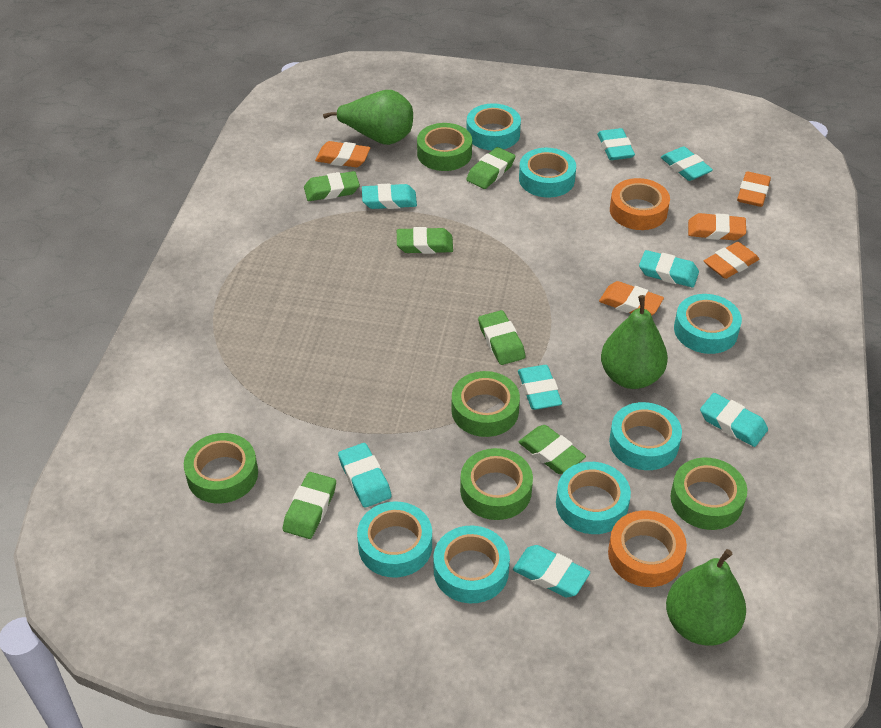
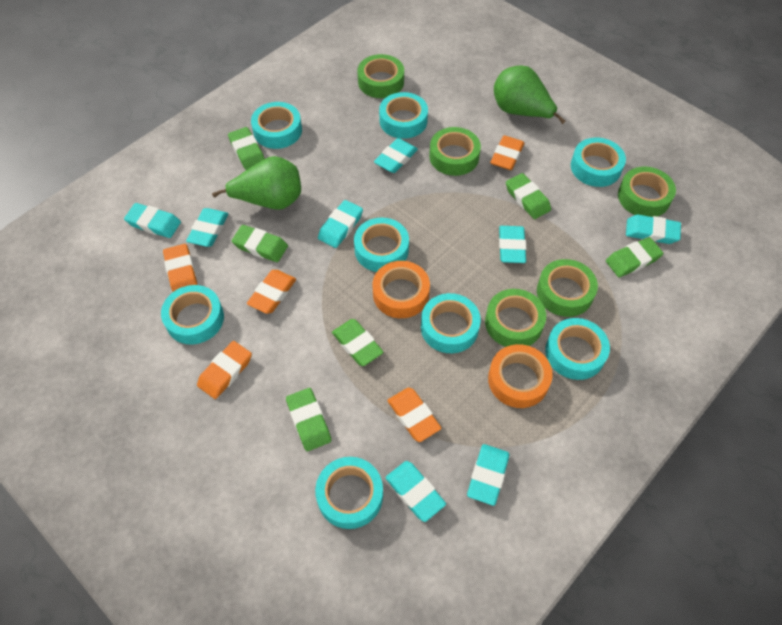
green pear: [323,90,413,145] [601,295,668,389] [666,549,746,646] = 3 -> [212,156,301,210] [494,65,566,124] = 2
turquoise tape: [357,502,432,577] [434,526,510,603] [466,103,521,150] [519,148,576,197] [556,462,631,534] [609,402,682,470] [674,294,742,354] = 7 -> [161,285,224,344] [251,102,302,149] [315,457,383,529] [354,218,409,272] [379,92,428,139] [421,293,481,353] [545,318,610,380] [571,138,626,187] = 8

